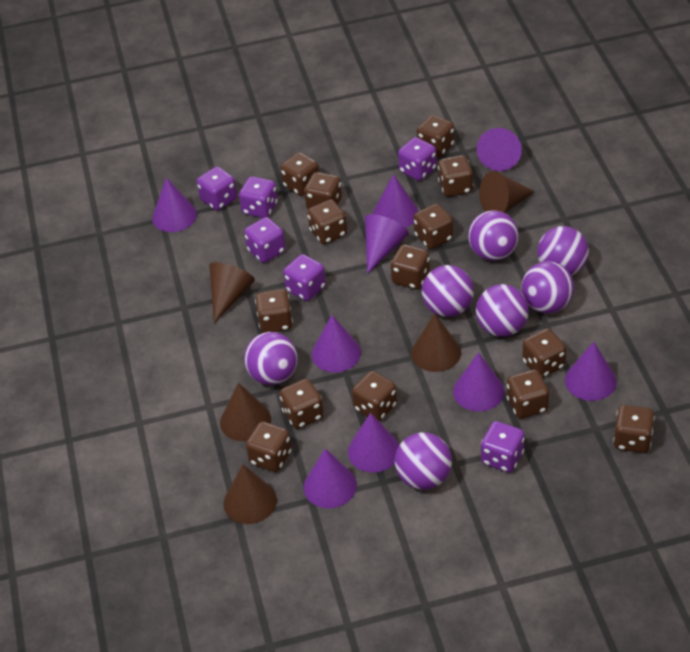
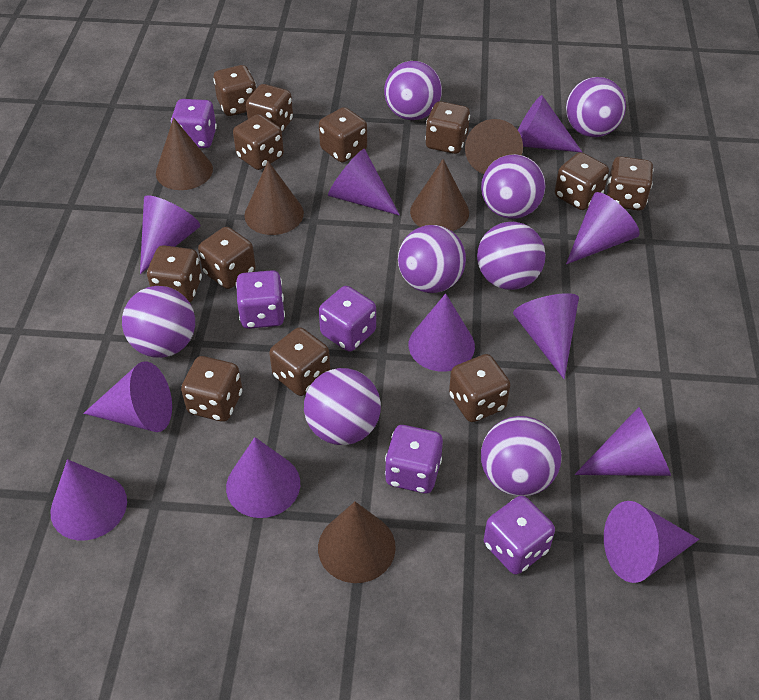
brown dice: [246,422,292,472] [255,289,293,333] [280,152,319,196] [280,379,324,429] [304,172,342,209] [307,199,347,244] [352,371,397,421] [391,244,430,289] [414,204,453,249] [417,115,454,157] [438,155,473,197] [507,370,549,419] [522,329,566,378] [613,405,655,453] = 14 -> [147,245,202,302] [181,356,242,422] [198,227,256,289] [213,65,256,116] [233,114,284,170] [246,84,293,132] [269,327,330,396] [319,107,367,163] [425,101,470,154] [449,354,510,422] [555,152,609,210] [607,156,653,211] = 12
purple ball: [244,332,298,385] [395,432,452,490] [422,265,474,317] [468,210,519,261] [476,284,529,337] [521,261,574,313] [537,226,589,276] = 7 -> [122,286,195,358] [304,368,381,445] [384,61,442,120] [398,225,466,293] [477,222,546,290] [481,154,546,219] [481,416,562,496] [566,77,626,137] = 8
purple cone: [152,178,197,232] [304,448,357,508] [311,315,361,372] [348,413,399,473] [365,214,409,274] [373,174,418,228] [453,352,504,411] [477,128,522,171] [565,342,617,401] = 9 -> [50,459,127,541] [83,361,172,432] [140,195,200,274] [226,437,300,518] [328,149,400,216] [409,293,475,372] [513,293,579,379] [518,95,582,152] [566,192,640,264] [575,407,671,476] [604,501,699,583] = 11
purple dice: [197,167,237,211] [239,176,278,218] [244,217,286,263] [283,254,326,301] [398,137,437,181] [481,421,525,473] = 6 -> [171,99,217,148] [236,270,285,329] [319,286,376,352] [385,425,443,493] [484,495,555,575] = 5

